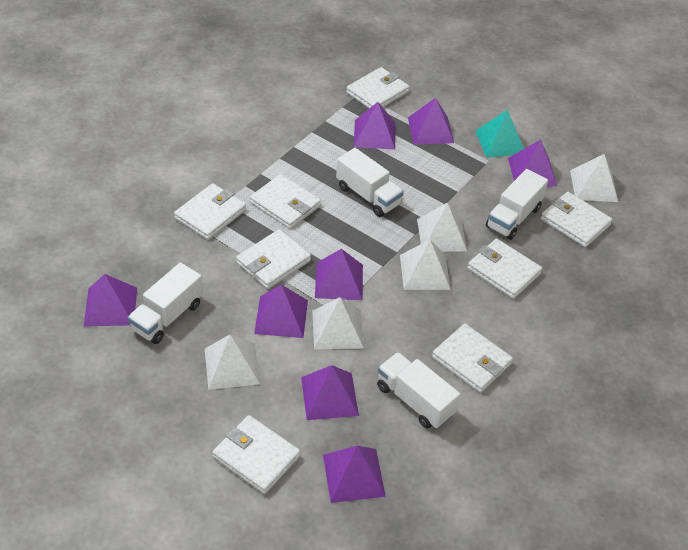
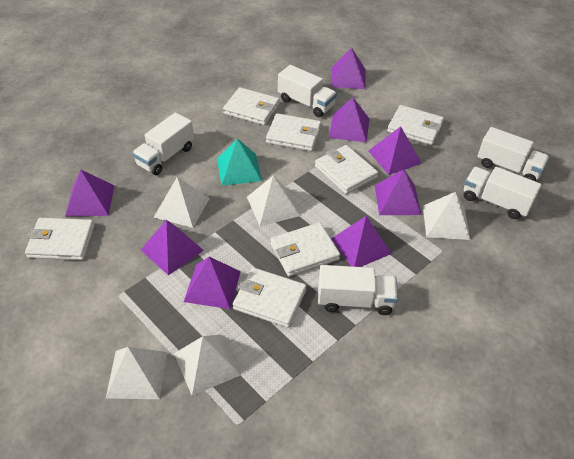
white truck: [128,262,203,344] [336,148,404,217] [377,352,460,429] [486,169,548,240] = 4 -> [132,112,194,175] [278,65,337,117] [318,265,398,315] [464,167,541,219] [478,127,550,182] = 5
white wallet: [174,183,246,240] [212,415,300,494] [236,229,311,289] [250,174,321,229] [346,67,409,108] [432,324,513,393] [467,238,542,299] [541,192,613,247] = 8 -> [25,218,94,260] [223,87,280,125] [233,267,306,328] [266,113,321,151] [270,222,340,277] [315,145,378,194] [387,105,444,145] = 7

